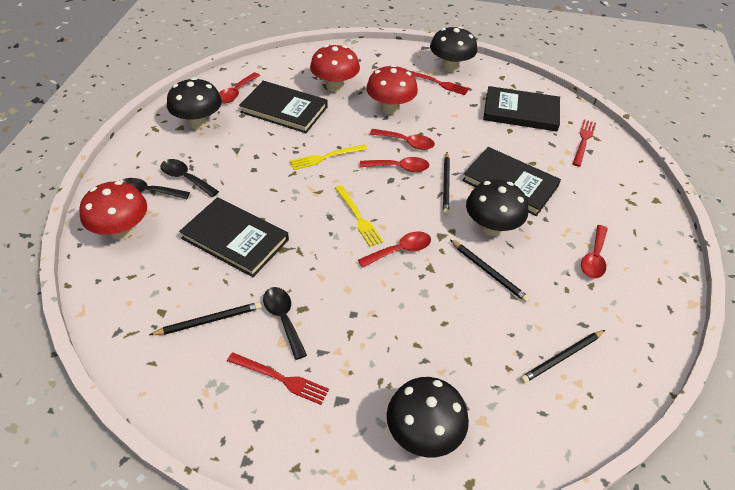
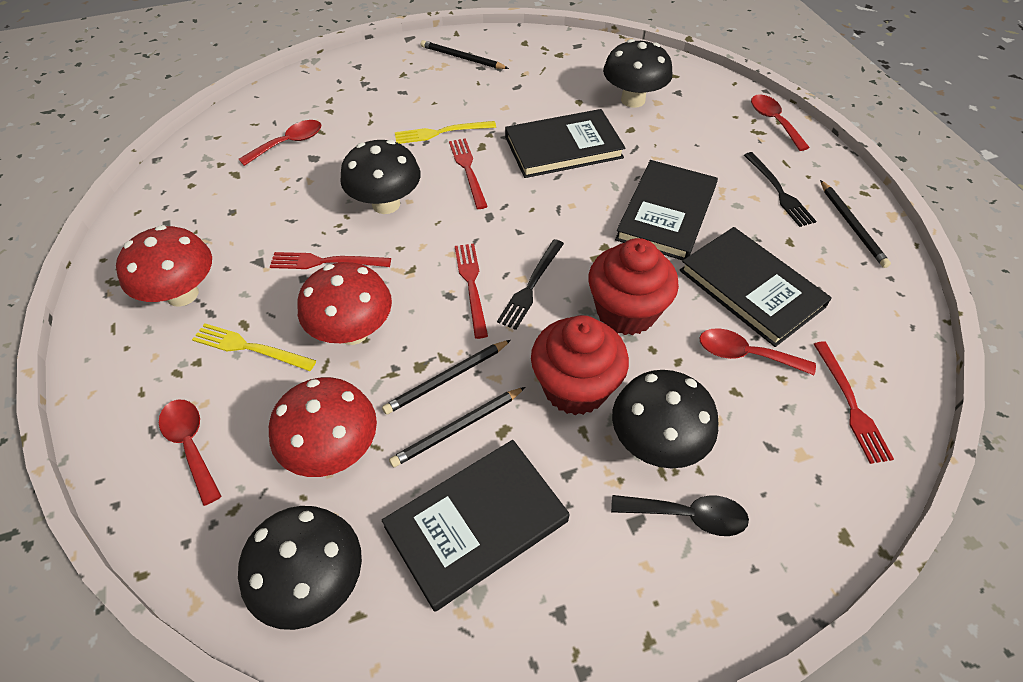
black fork: none = 0 -> [497,239,564,330] [744,152,816,227] = 2
black spoon: [120,178,190,199] [160,159,219,197] [263,287,307,360] = 3 -> [611,495,749,536] = 1
red cupcake: none = 0 -> [531,315,629,415] [588,238,679,335] = 2
red fork: [227,352,329,405] [408,70,469,95] [573,120,596,167] = 3 -> [270,252,391,269] [449,138,488,209] [455,244,488,339] [814,341,894,464] = 4
red spoon: [219,72,260,104] [358,231,431,268] [360,157,429,172] [370,129,435,150] [581,225,608,279] = 5 -> [159,400,222,506] [239,120,321,166] [699,328,816,375] [751,94,810,151] = 4

